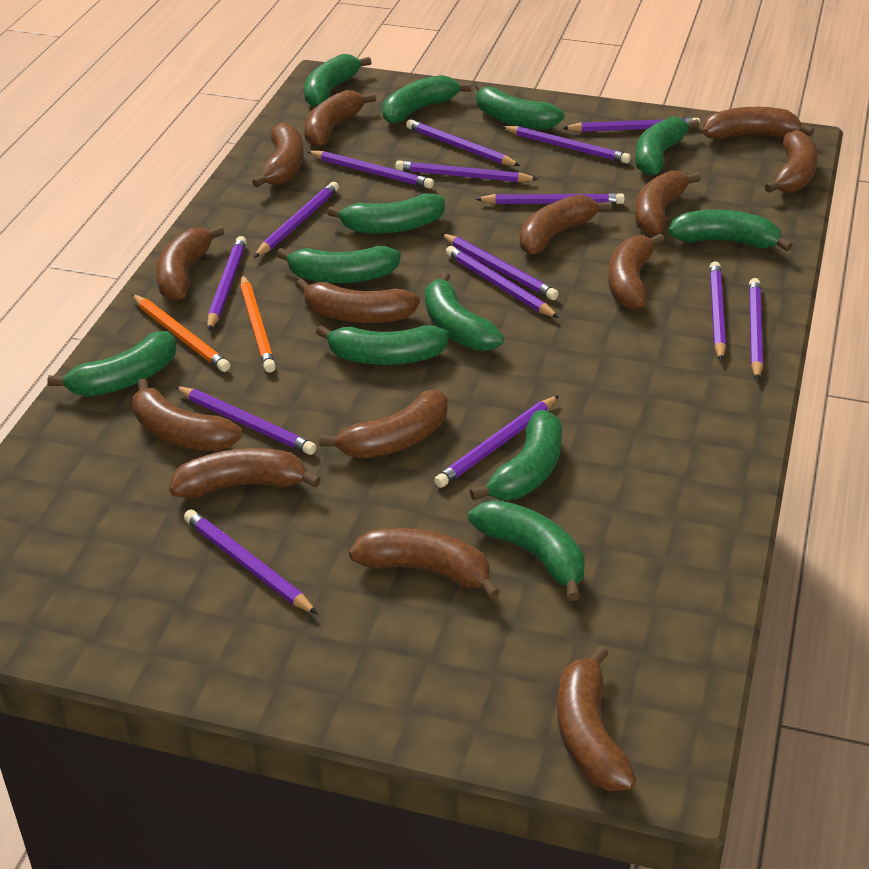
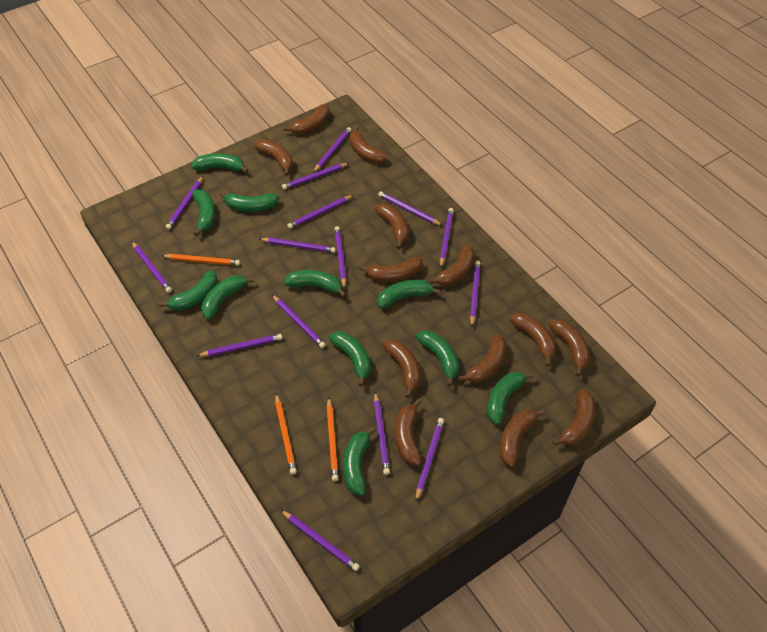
brown banana: [132,378,242,451] [156,226,225,301] [169,448,321,498] [252,122,304,188] [296,278,420,323] [304,90,376,147] [319,390,448,459] [349,528,500,599] [519,195,612,255] [557,645,636,791] [608,234,664,310] [635,170,701,236] [703,107,814,140] [765,130,818,193] = 14 -> [254,139,293,176] [283,104,330,134] [349,126,388,163] [360,257,423,282] [374,203,409,249] [383,339,420,398] [395,399,422,466] [428,245,475,286] [458,334,506,383] [500,410,545,467] [510,313,556,367] [549,319,590,376] [553,389,595,446] = 13
green banana: [47,331,176,396] [276,246,401,283] [304,54,372,107] [316,325,449,365] [327,193,445,234] [383,75,471,124] [425,272,504,351] [469,500,585,601] [470,410,562,501] [476,83,565,130] [635,117,700,176] [669,210,793,251] = 12 -> [159,271,217,311] [191,153,248,173] [192,189,215,236] [201,275,254,320] [220,191,279,212] [284,270,346,298] [328,331,371,386] [343,427,376,496] [377,280,441,308] [416,330,459,386] [487,372,533,425] = 11
orange pencil: [132,294,230,372] [240,275,276,372] = 2 -> [162,254,240,266] [275,393,297,475] [327,397,339,481] = 3

